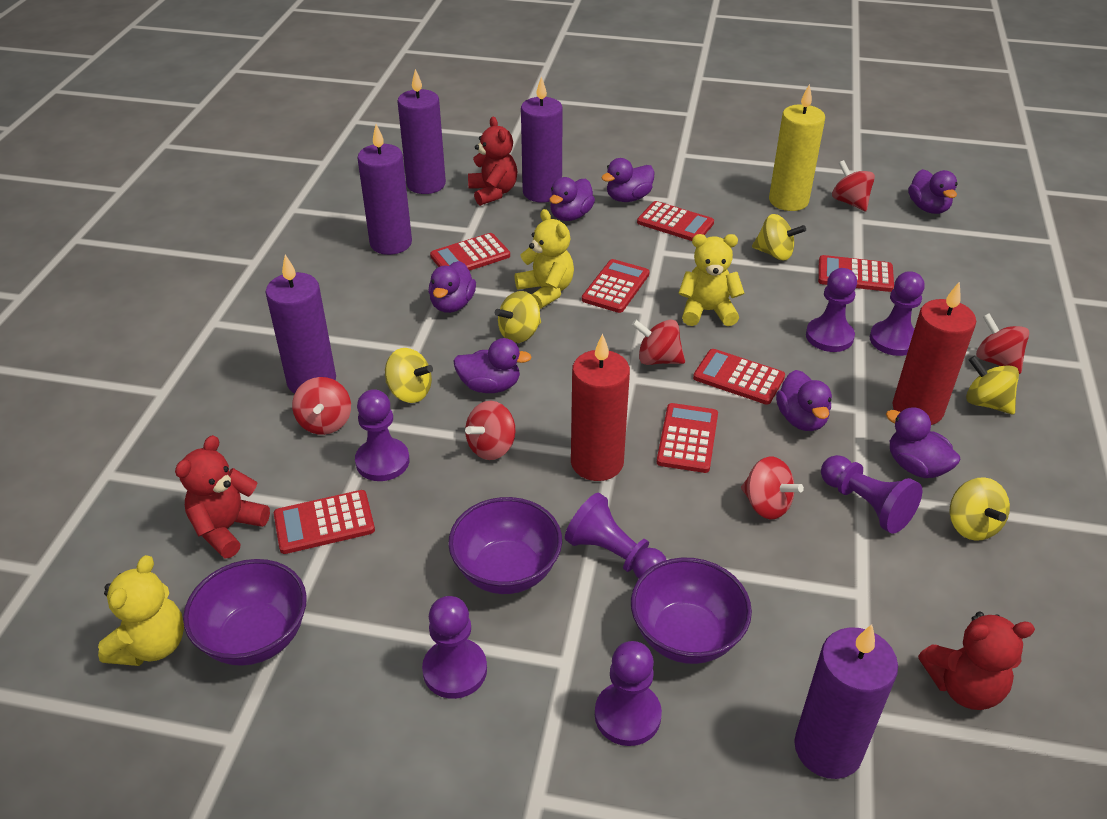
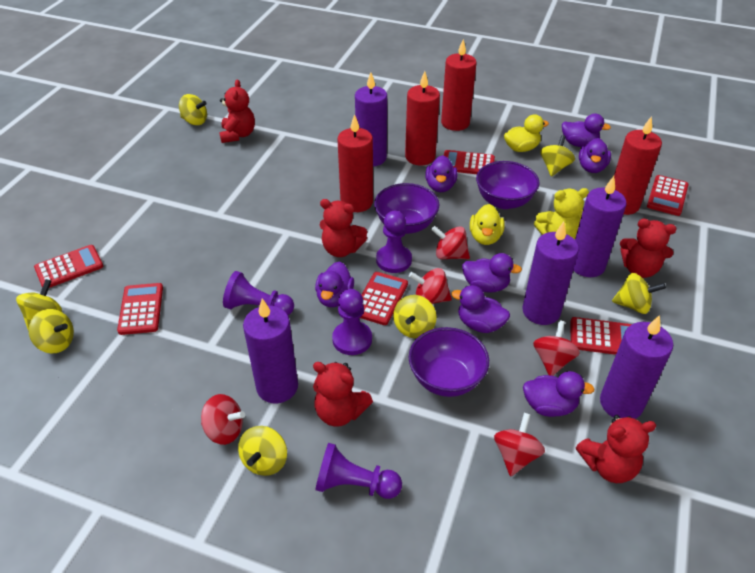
purple pawn: [355,389,409,481] [422,596,487,699] [565,493,666,579] [595,641,662,746] [806,268,857,352] [821,455,922,534] [870,271,925,356] = 7 -> [223,271,294,315] [315,443,402,499] [332,289,372,355] [376,211,412,273] = 4
red calculator: [274,490,375,554] [430,233,510,271] [582,259,649,313] [637,201,714,241] [657,403,718,473] [693,349,785,405] [818,255,894,292] = 7 -> [34,245,103,288] [117,283,163,335] [360,272,408,325] [444,150,495,174] [570,317,632,355] [647,175,689,216] = 6
red candle: [571,333,630,481] [892,281,976,425] = 2 -> [337,114,373,212] [405,71,440,166] [441,39,477,131] [614,116,662,215] = 4
red spinning top: [292,377,351,435] [465,401,515,460] [632,319,685,365] [741,457,804,519] [832,160,875,211] [976,313,1029,374] = 6 -> [201,394,245,445] [409,268,452,304] [431,226,470,259] [494,413,545,476] [533,320,580,376] = 5
red teddy bear: [175,435,270,559] [468,117,517,206] [918,612,1035,710] = 3 -> [219,79,255,143] [313,362,373,426] [320,199,367,257] [576,415,657,483] [620,219,677,278] = 5
yellow candle: [769,84,825,211] = 1 -> none = 0
yellow duck: none = 0 -> [470,204,505,245] [504,114,549,152] = 2
yellow spinning top: [385,348,433,403] [495,291,541,343] [752,214,806,260] [950,477,1010,541] [966,356,1019,414] = 5 -> [16,279,62,331] [29,309,74,354] [179,94,207,125] [238,426,287,476] [393,295,437,338] [540,135,575,177] [612,273,666,314] = 7
yellow teddy bear: [98,555,184,666] [514,209,574,309] [678,234,744,326] = 3 -> [534,188,589,239] = 1

